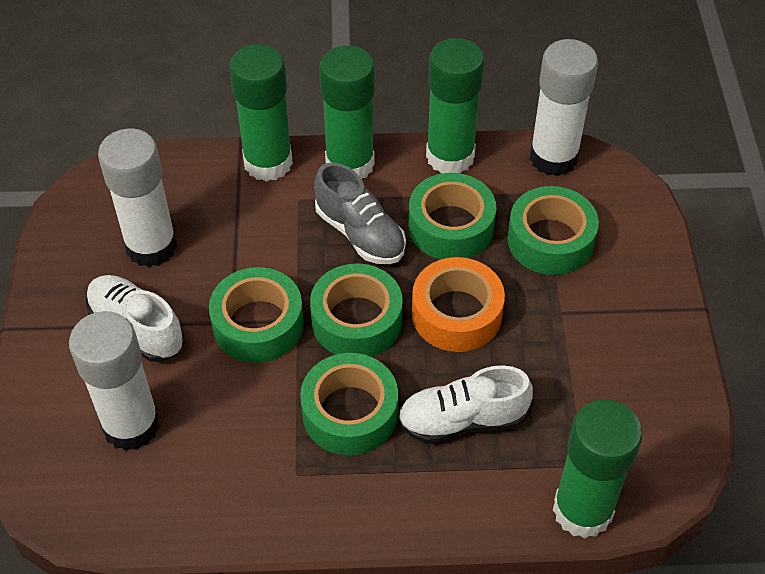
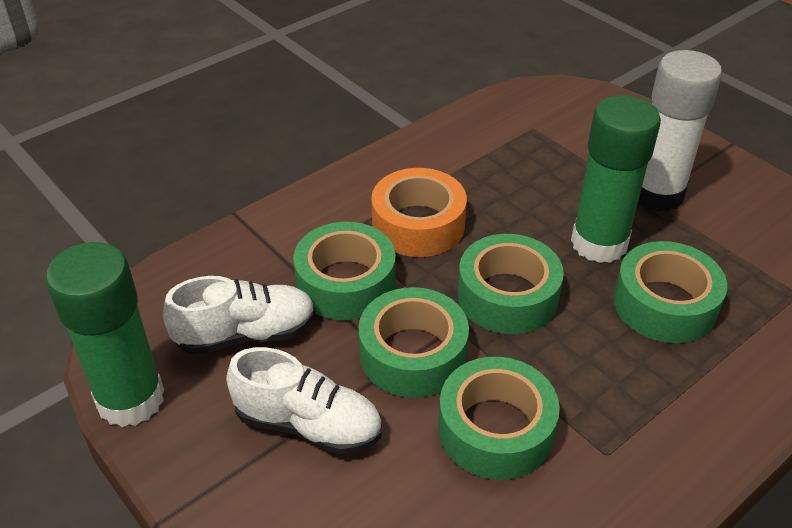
green glue stick: [229,44,293,182] [319,45,375,179] [426,38,485,174] [553,400,643,539] = 4 -> [46,242,164,427] [571,95,661,263] = 2
grey shoe: [314,163,406,264] = 1 -> none = 0
white glue stick: [69,311,160,451] [98,129,177,267] [530,39,598,176] = 3 -> [638,50,722,212] = 1

